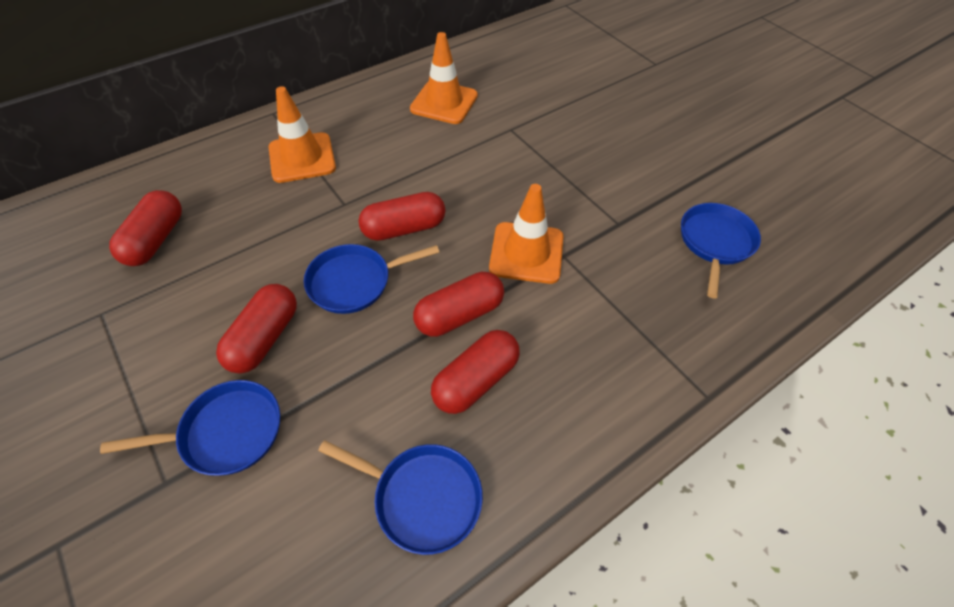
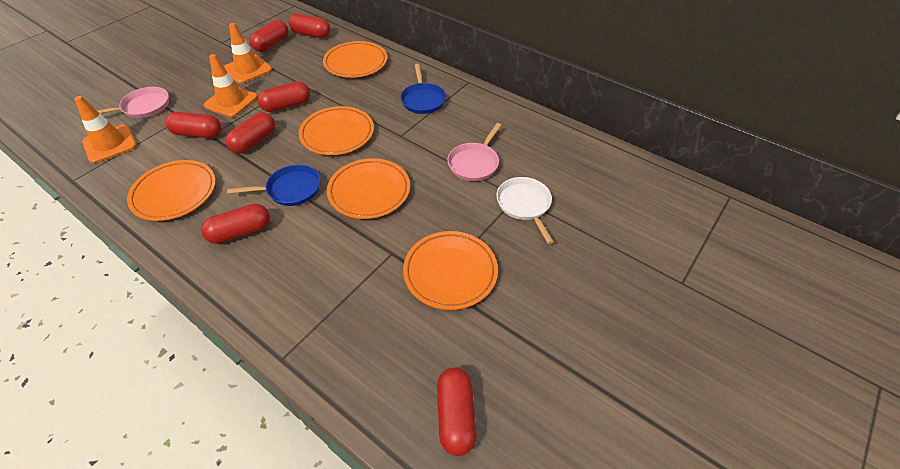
blue pan: [100,380,280,476] [304,244,440,314] [318,440,483,555] [681,203,761,298] = 4 -> [227,164,321,206] [401,64,446,114] = 2
orange plate: none = 0 -> [127,160,216,221] [299,106,374,155] [323,41,387,78] [327,158,410,219] [403,231,498,310] = 5
pink pan: none = 0 -> [98,87,169,118] [447,123,501,181] = 2
red capsule: [109,190,182,266] [216,284,297,374] [358,192,445,241] [413,272,504,337] [431,330,520,414] = 5 -> [165,112,221,138] [201,204,270,244] [225,112,275,154] [250,20,289,52] [257,81,310,112] [289,14,330,38] [437,367,477,456] = 7
white pan: none = 0 -> [496,177,554,244] = 1

